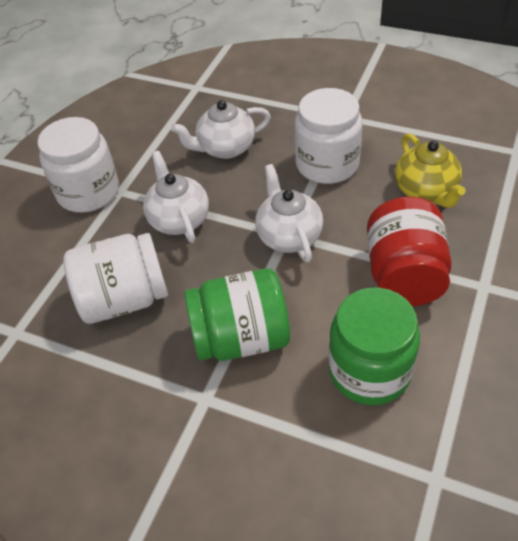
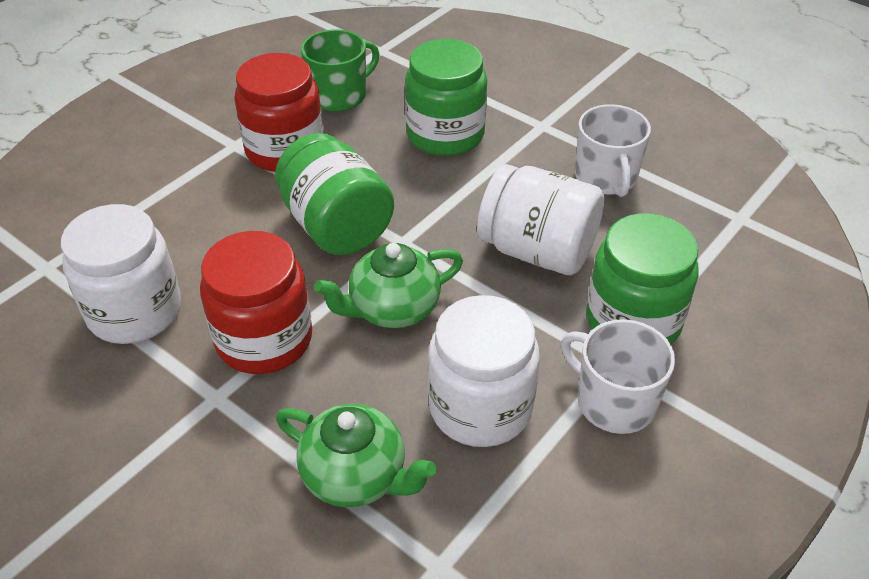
green jar: [185,268,290,361] [328,287,420,405] = 2 -> [275,133,394,255] [405,39,487,156] [586,213,699,344] = 3
green mug: none = 0 -> [301,29,379,112] = 1
green teapot: none = 0 -> [276,404,437,507] [314,243,463,328] = 2
red jar: [367,197,452,306] = 1 -> [200,231,312,374] [234,53,324,172] = 2
white mug: none = 0 -> [561,319,675,434] [575,104,651,197] = 2
white teapot: [143,151,209,243] [171,100,271,159] [255,164,323,263] = 3 -> none = 0
yellow teapot: [395,133,466,208] = 1 -> none = 0

